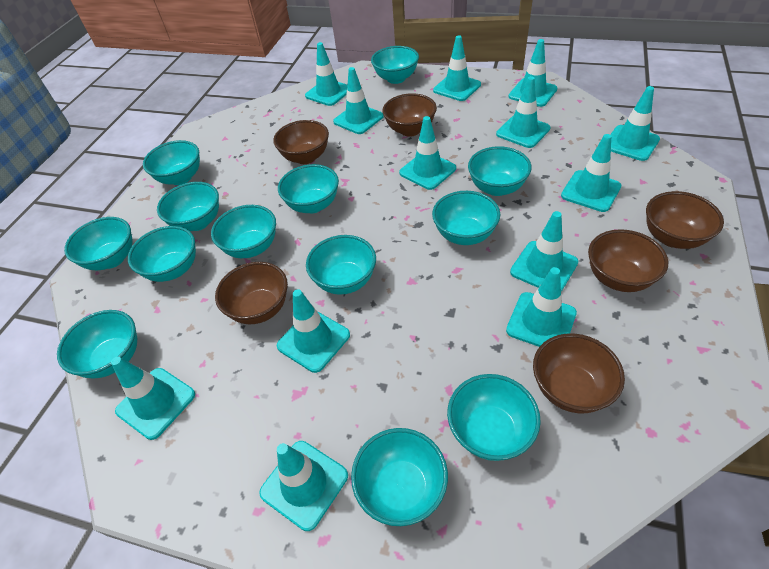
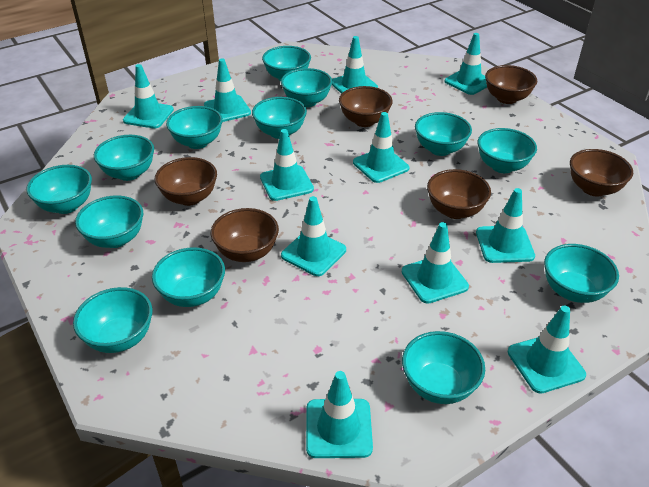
turquoise traffic cone: [111,357,195,440] [259,441,348,531] [277,289,350,373] [305,42,348,106] [333,67,384,134] [399,116,456,190] [433,35,481,101] [496,76,551,148] [506,267,577,347] [509,39,557,107] [510,211,578,292] [561,134,621,212] [610,86,660,161] = 13 -> [123,64,174,128] [204,59,251,122] [260,129,314,201] [281,196,346,276] [306,371,373,458] [332,36,378,94] [353,112,409,183] [402,222,469,304] [444,33,487,95] [476,188,535,263] [508,306,586,394] = 11

